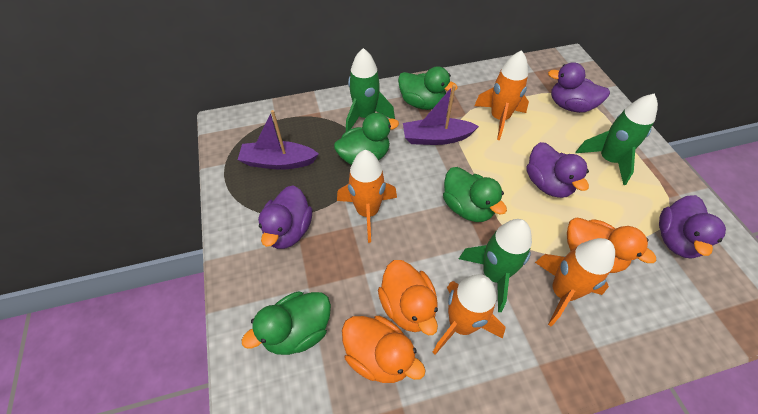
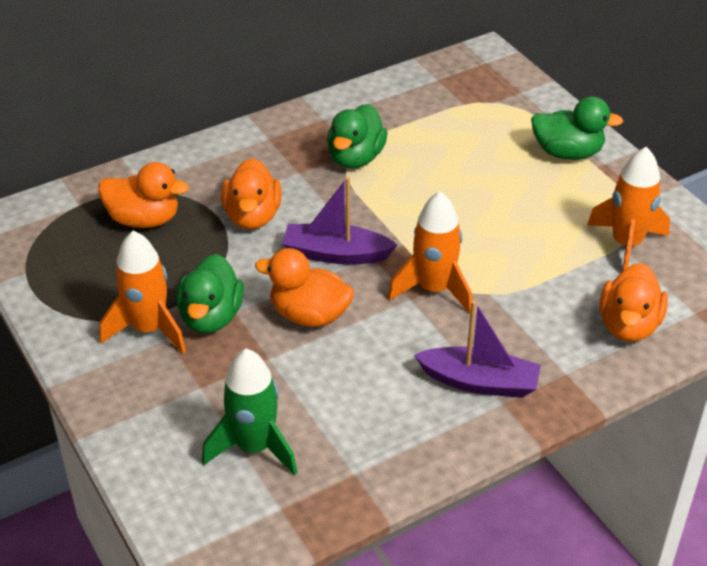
green duck: [242,291,331,355] [334,113,399,165] [398,66,458,110] [443,167,507,222] = 4 -> [176,254,244,333] [327,104,387,169] [531,96,623,160] = 3
green rocket: [346,48,395,132] [459,219,532,312] [576,93,658,185] = 3 -> [202,349,297,476] = 1
orange duck: [342,316,426,383] [378,260,438,335] [567,218,656,273] = 3 -> [98,162,189,228] [221,158,282,229] [255,248,354,327] [599,263,668,342] = 4
orange rocket: [337,150,397,243] [433,274,505,355] [474,50,529,140] [535,238,615,327] = 4 -> [100,231,186,353] [388,191,472,314] [587,147,670,271] = 3
purple duck: [258,185,312,249] [527,142,589,198] [548,62,610,113] [659,195,726,259] = 4 -> none = 0

